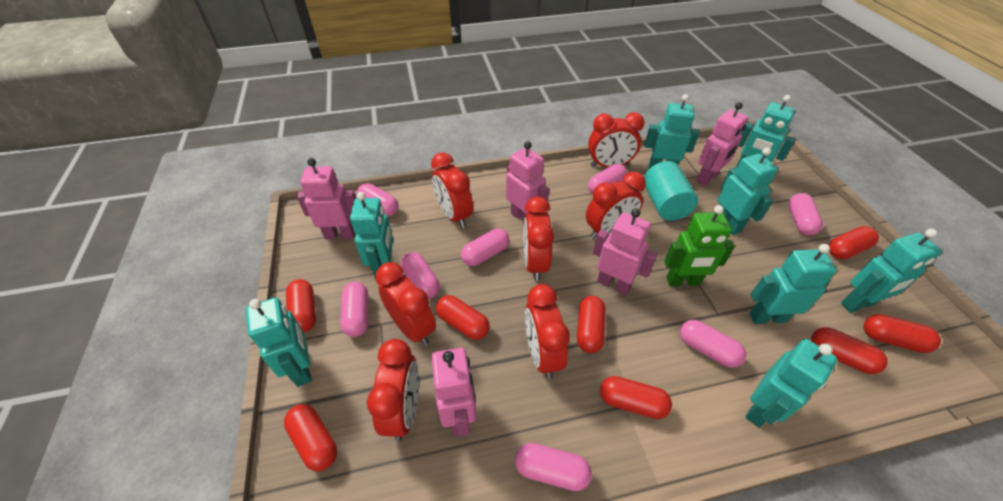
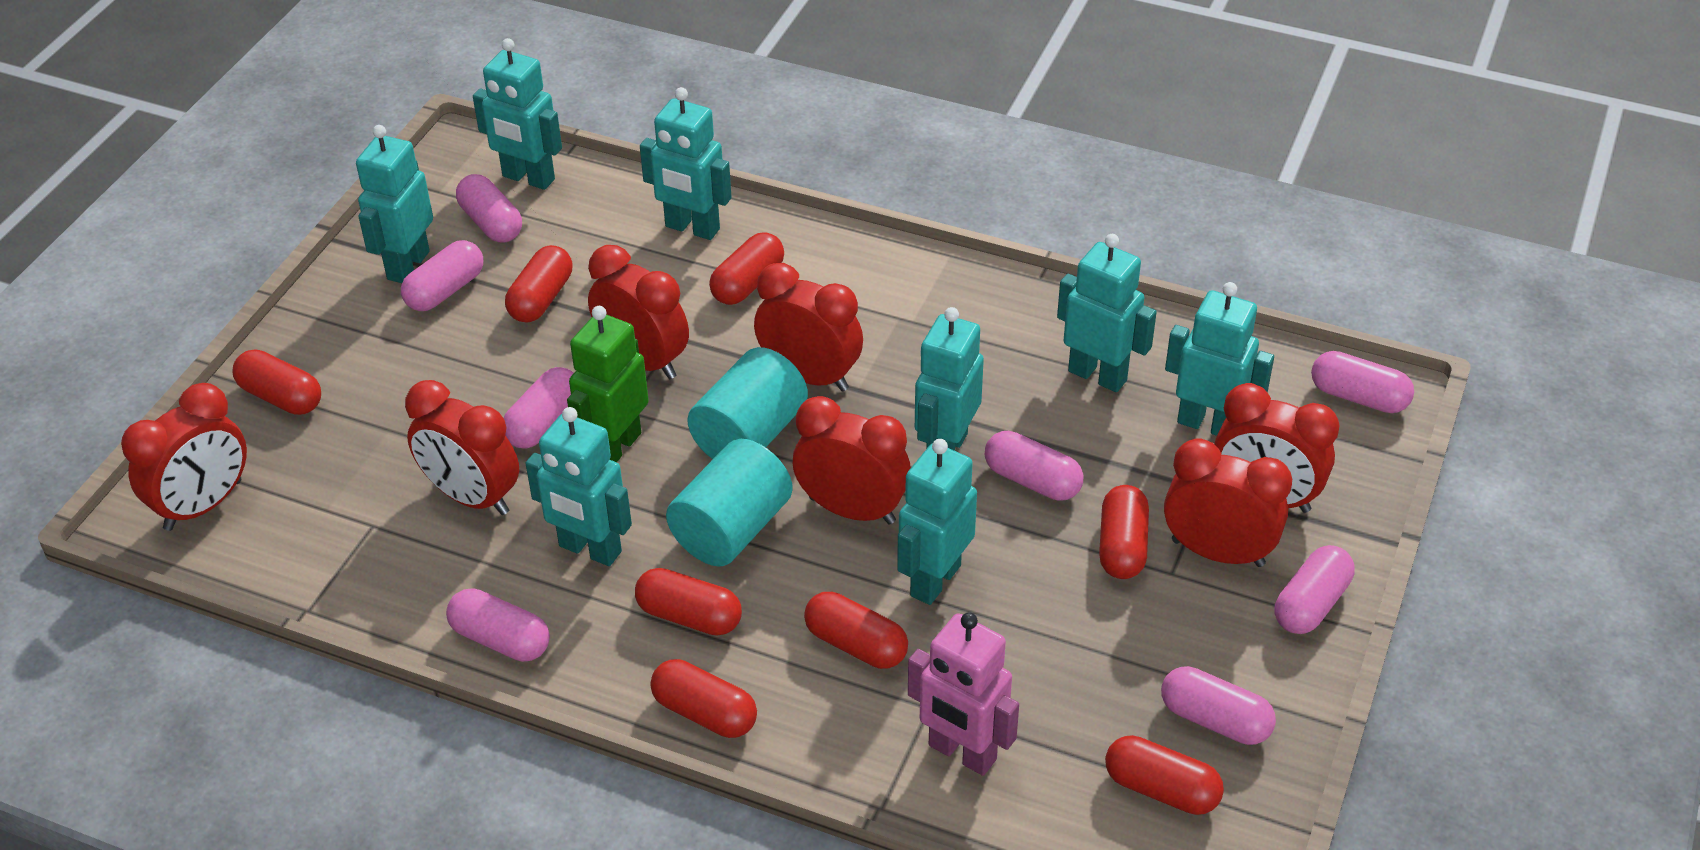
pink robot: [297,158,356,239] [431,348,476,436] [506,141,549,223] [593,209,657,295] [696,102,748,186] = 5 -> [908,612,1019,776] = 1
turquoise cylinder: [644,161,698,221] = 1 -> [666,439,793,567] [687,347,808,459] = 2

